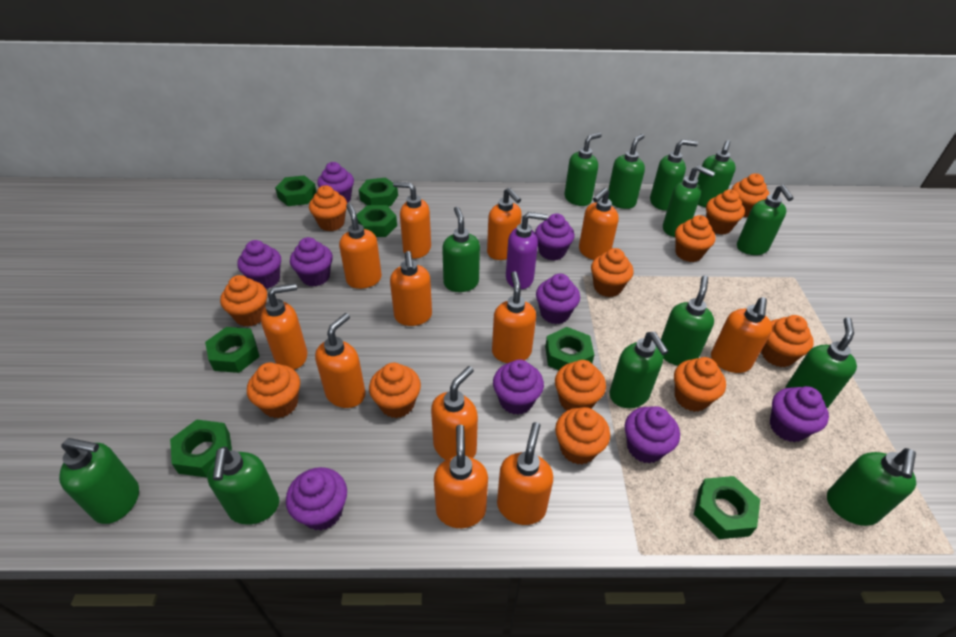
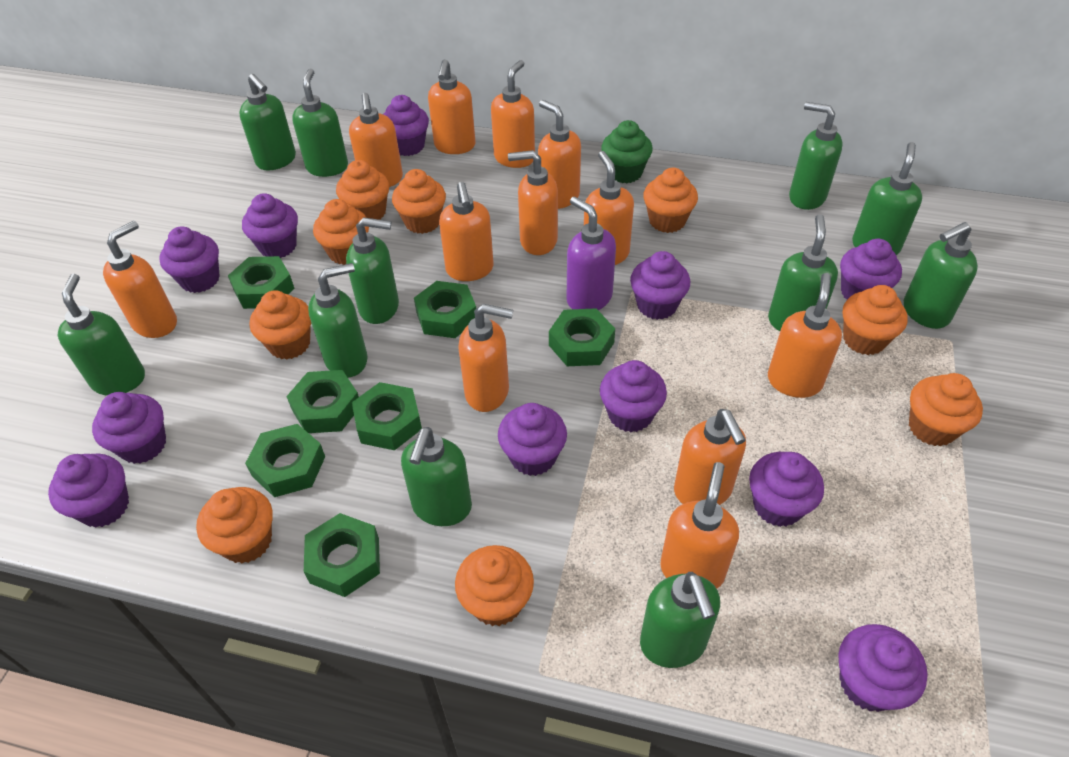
green cupcake: none = 0 -> [601,120,653,183] = 1
green soap dispenser: [59,438,139,524] [207,446,279,525] [442,207,480,292] [564,132,602,206] [608,134,645,209] [609,332,669,408] [650,139,698,211] [661,275,714,366] [663,165,715,237] [698,140,736,207] [737,185,794,255] [785,317,857,408] [827,448,916,526] = 13 -> [58,274,145,396] [239,74,296,170] [292,69,348,177] [308,263,368,377] [346,217,399,324] [401,427,472,526] [640,572,720,668] [768,214,838,331] [789,102,843,210] [852,142,922,255] [904,222,978,329] = 11
orange cupcake: [220,275,267,327] [247,362,300,418] [309,185,347,231] [369,363,421,418] [555,360,606,410] [555,407,610,465] [591,248,633,297] [674,357,726,412] [675,215,715,262] [706,189,745,235] [732,173,769,217] [761,315,814,367] = 12 -> [196,487,273,563] [250,291,311,360] [313,199,369,265] [336,160,389,220] [392,169,446,234] [455,545,534,626] [643,168,698,233] [843,285,908,355] [909,373,983,446] = 9
purple cupcake: [237,240,281,289] [286,467,347,531] [290,237,333,287] [317,162,354,203] [493,359,544,415] [535,213,575,261] [536,274,580,324] [625,406,680,464] [770,386,829,442] = 9 -> [48,453,129,527] [92,392,166,464] [159,226,220,293] [242,193,298,258] [383,95,429,156] [498,403,567,476] [600,360,667,432] [630,251,690,320] [749,452,824,527] [838,624,928,712] [840,239,902,300] = 11

